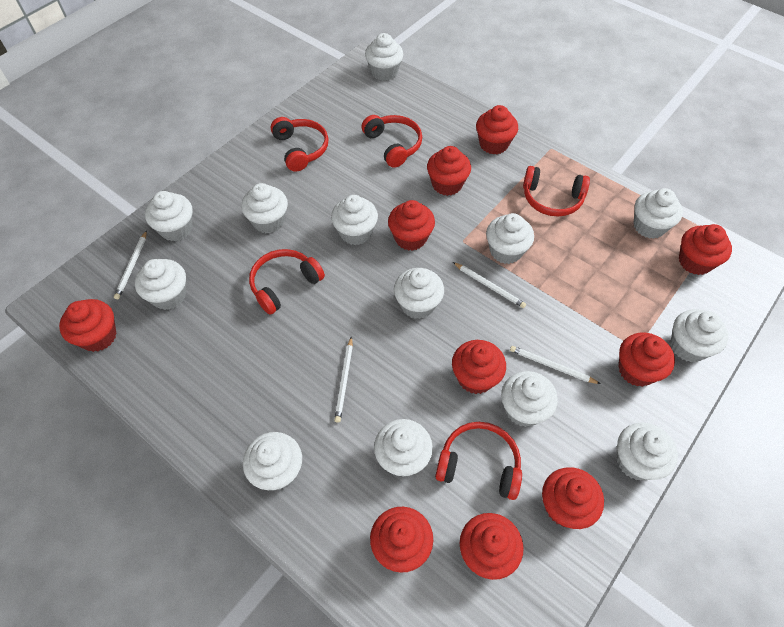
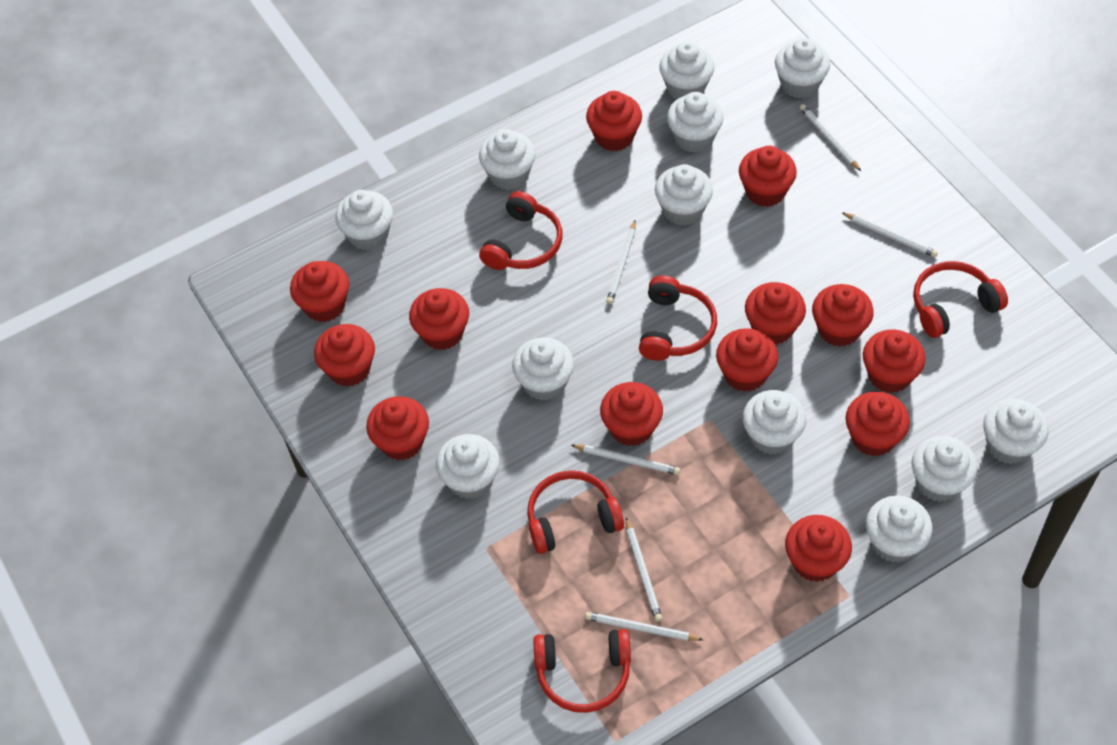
red cupcake: [59,299,117,352] [370,507,433,573] [388,200,435,251] [427,146,471,196] [452,340,506,394] [460,513,524,580] [476,105,518,154] [542,467,604,529] [618,333,675,387] [679,224,732,275] = 10 -> [290,261,349,322] [314,324,375,387] [366,396,429,460] [409,288,469,350] [586,91,642,151] [600,382,663,446] [716,328,778,392] [739,146,797,207] [745,282,806,344] [785,515,852,582] [812,284,874,347] [846,392,910,456] [863,330,926,393] = 13
white cupcake: [135,259,186,310] [145,191,192,241] [241,183,288,233] [243,432,302,491] [331,195,378,245] [365,33,403,81] [374,419,433,477] [394,268,444,319] [486,213,534,264] [501,371,558,427] [616,422,678,481] [633,188,683,239] [671,309,728,362] = 13 -> [335,190,393,250] [436,434,500,499] [479,129,536,190] [512,338,574,401] [655,164,713,225] [659,41,714,99] [667,92,723,153] [743,390,806,455] [775,38,830,98] [866,496,933,563] [912,436,977,502] [983,399,1048,464] = 12
white pencil: [114,230,147,299] [334,336,353,423] [453,262,526,308] [510,346,600,384] = 4 -> [571,444,680,475] [585,612,703,641] [606,220,636,304] [626,518,662,622] [800,104,861,171] [842,212,938,257] = 6

